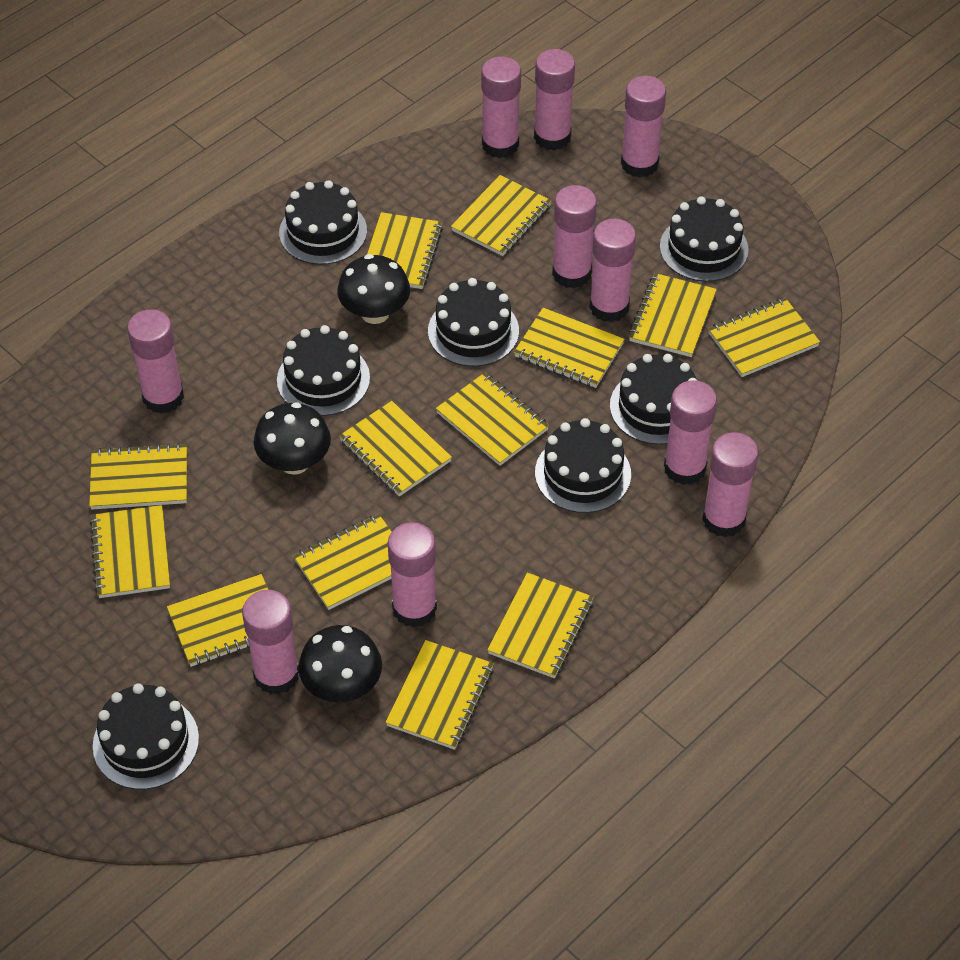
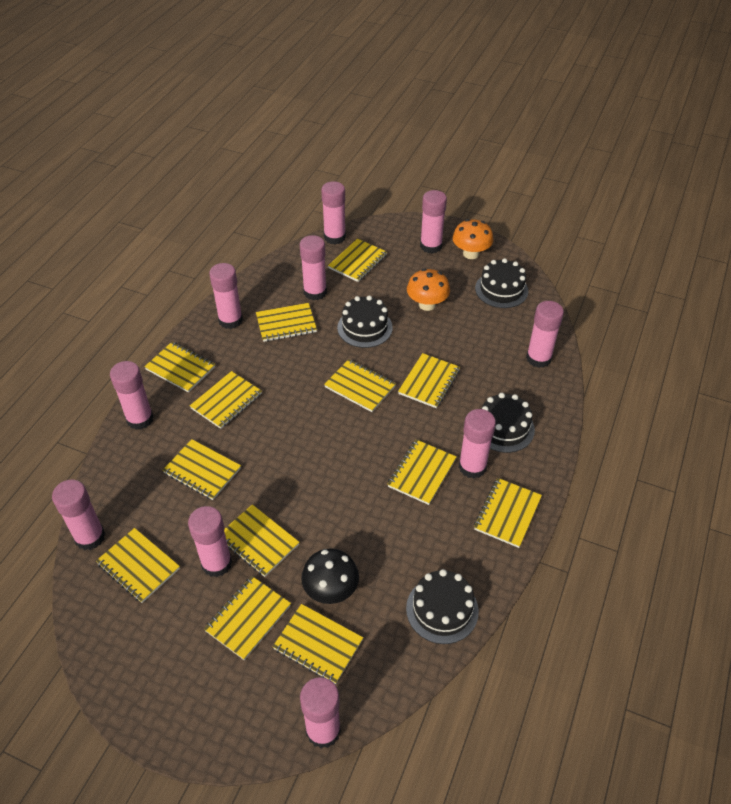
black cake: [93,683,199,790] [277,325,370,416] [279,180,367,265] [428,278,519,367] [535,418,631,513] [610,354,697,445] [660,196,749,282] = 7 -> [337,296,393,348] [406,569,479,644] [475,258,528,308] [482,393,535,453] = 4
black mushroom: [254,402,331,475] [298,625,382,702] [337,254,410,324] = 3 -> [301,548,359,604] = 1
orange mushroom: none = 0 -> [407,269,450,311] [452,219,494,259] = 2

